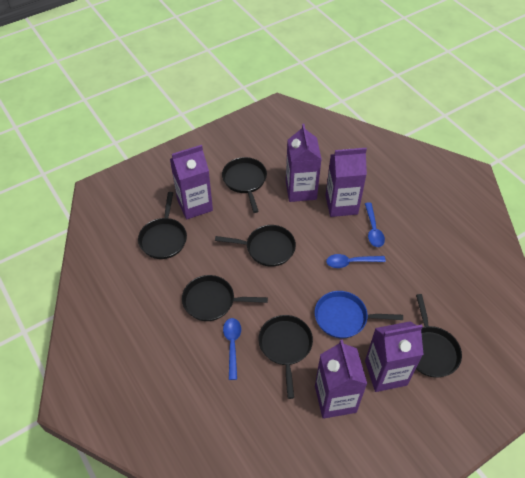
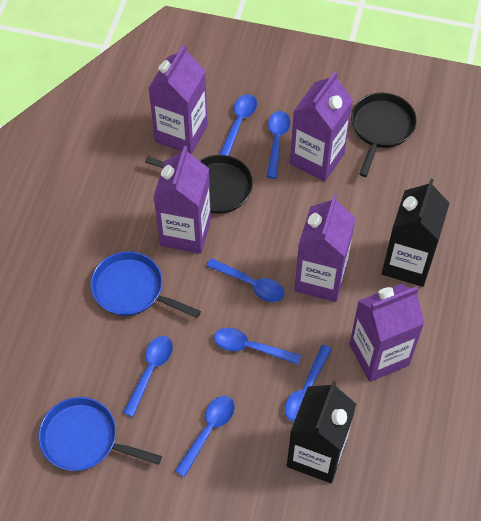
black carton: none = 0 -> [287,381,356,483] [382,179,450,287] = 2
black pan: [138,192,187,259] [182,275,268,321] [215,225,296,267] [222,157,267,213] [258,315,313,399] [416,294,462,377] = 6 -> [145,155,253,214] [351,93,417,177] = 2
blue pan: [315,291,403,338] = 1 -> [39,397,162,471] [90,251,201,318] = 2
blue spoon: [223,318,241,380] [326,254,386,268] [365,202,385,247] = 3 -> [123,336,173,417] [175,396,235,477] [206,258,285,302] [214,328,301,365] [219,94,257,156] [267,111,290,179] [285,345,332,422] = 7

